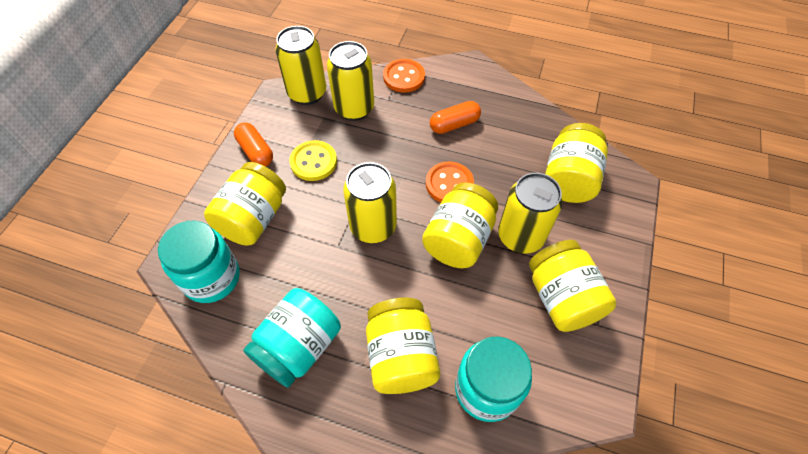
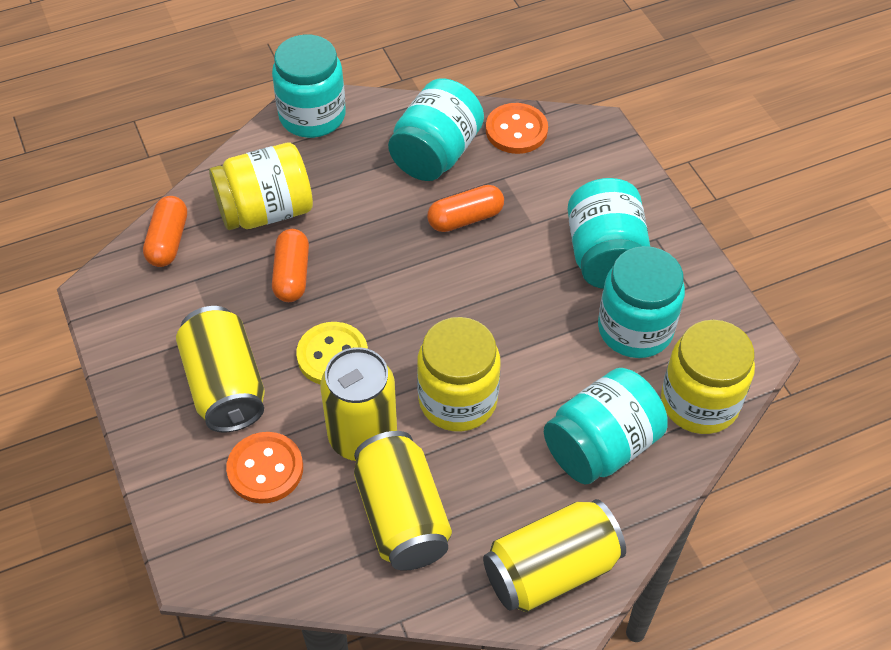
orange capsule: [234,122,273,167] [430,101,481,134] = 2 -> [143,196,187,267] [272,229,309,302] [427,185,504,232] = 3
turquoise jar: [158,220,240,303] [243,288,341,388] [455,337,532,422] = 3 -> [272,35,346,138] [388,78,484,181] [544,368,668,485] [567,178,650,289] [598,246,685,358] = 5
yellow jar: [204,162,286,246] [366,298,440,394] [422,182,498,268] [529,240,617,332] [545,123,608,203] = 5 -> [209,143,313,230] [417,317,500,431] [661,320,755,434] = 3

